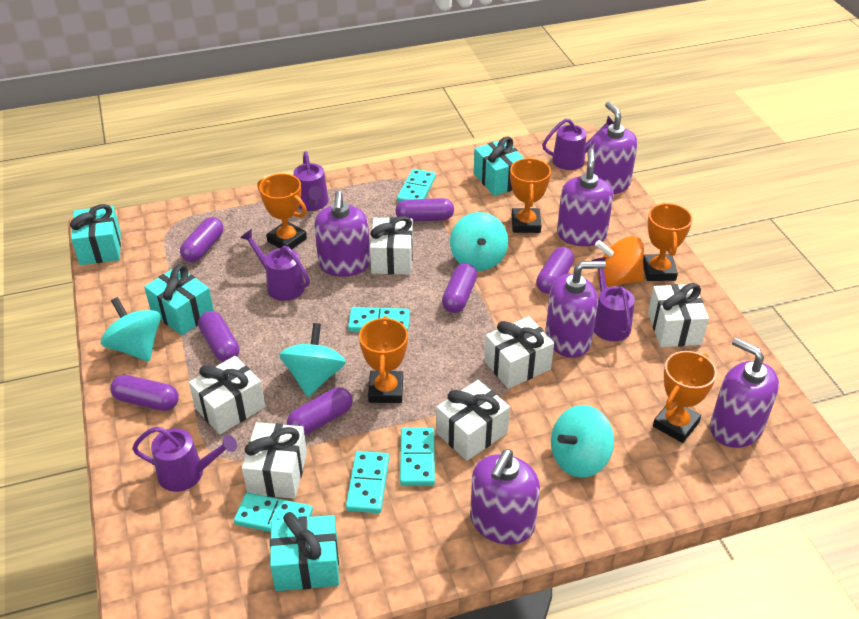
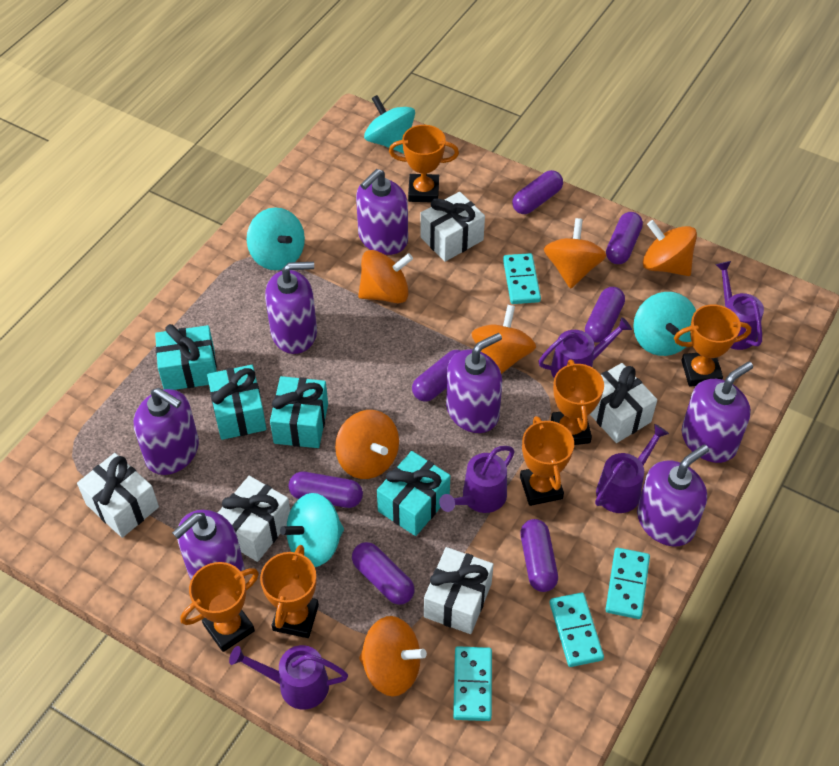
orange spinning top: [595,236,644,287] = 1 -> [335,410,399,479] [358,250,413,304] [359,616,427,697] [472,305,536,374] [544,218,607,289] [643,220,697,276] = 6
orange trophy: [258,173,307,249] [359,316,408,403] [510,158,551,233] [643,202,692,281] [653,351,717,443] = 5 -> [180,562,259,652] [260,545,319,638] [389,125,459,202] [520,416,574,506] [551,360,604,445] [674,304,751,387] = 6
purple soap dispenser: [314,191,370,277] [470,449,540,545] [545,261,606,358] [557,149,614,246] [586,102,638,194] [710,338,779,448] = 6 -> [134,388,199,475] [172,510,245,579] [265,262,317,354] [356,169,408,255] [446,333,502,433] [637,444,709,546] [682,362,753,463] = 7
turquoise domino: [234,493,313,532] [346,451,389,513] [348,307,410,332] [397,169,436,202] [400,428,435,486] = 5 -> [453,646,492,721] [503,253,541,304] [550,592,604,667] [605,548,650,619] = 4
white gift: [189,356,265,434] [242,422,307,499] [370,216,413,275] [436,380,510,461] [484,316,554,389] [648,283,709,347] = 6 -> [77,453,159,538] [218,476,290,562] [420,192,485,262] [424,547,494,634] [590,363,657,443] = 5

